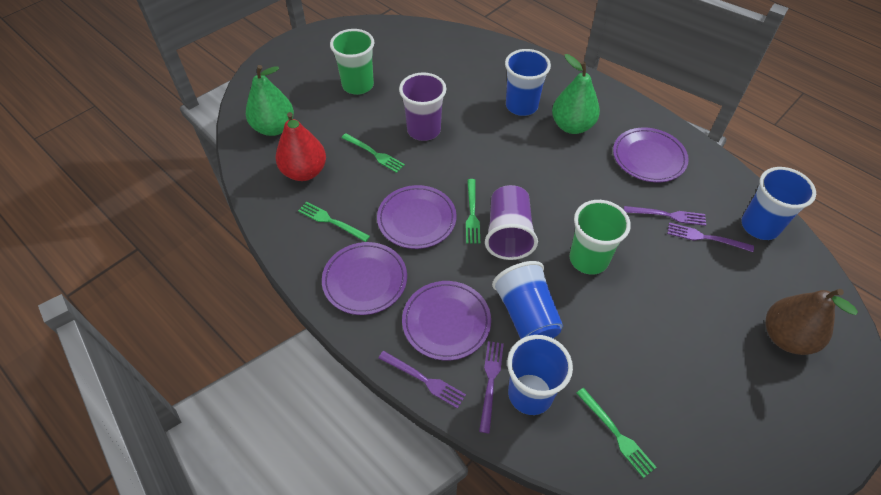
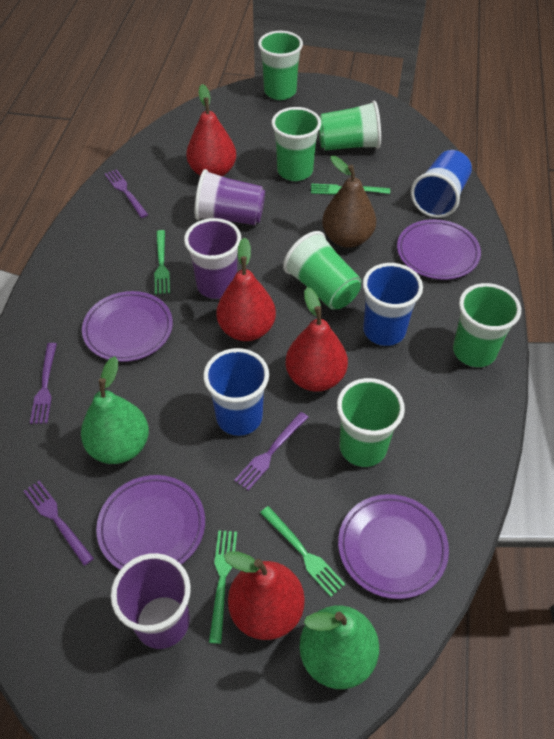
blue cup: [492,261,563,339] [505,49,551,116] [507,335,573,415] [741,167,816,240] = 4 -> [203,348,269,436] [363,263,423,346] [411,150,472,218] = 3
green cup: [330,29,374,95] [570,200,631,275] = 2 -> [258,31,303,100] [271,107,321,181] [283,231,361,310] [319,101,381,151] [337,378,405,467] [453,283,521,367] = 6
purple cup: [399,72,446,141] [485,185,538,260] = 2 -> [111,553,191,649] [184,218,241,299] [195,169,265,225] = 3
red pear: [276,112,326,181] = 1 -> [186,84,236,177] [216,237,276,341] [223,551,305,640] [286,287,348,392] = 4

